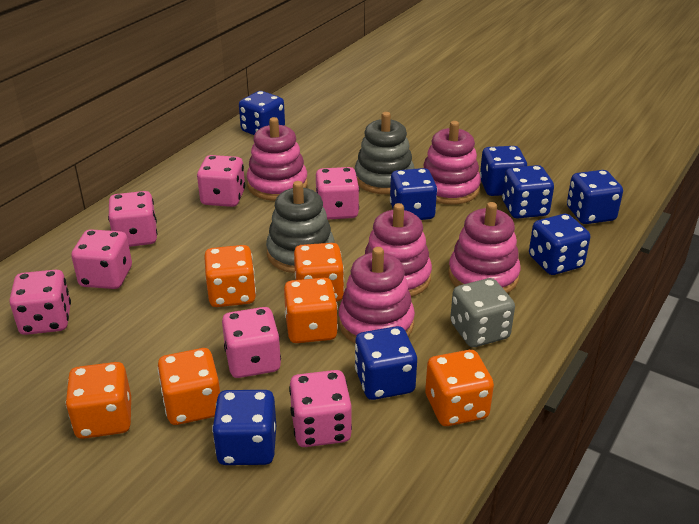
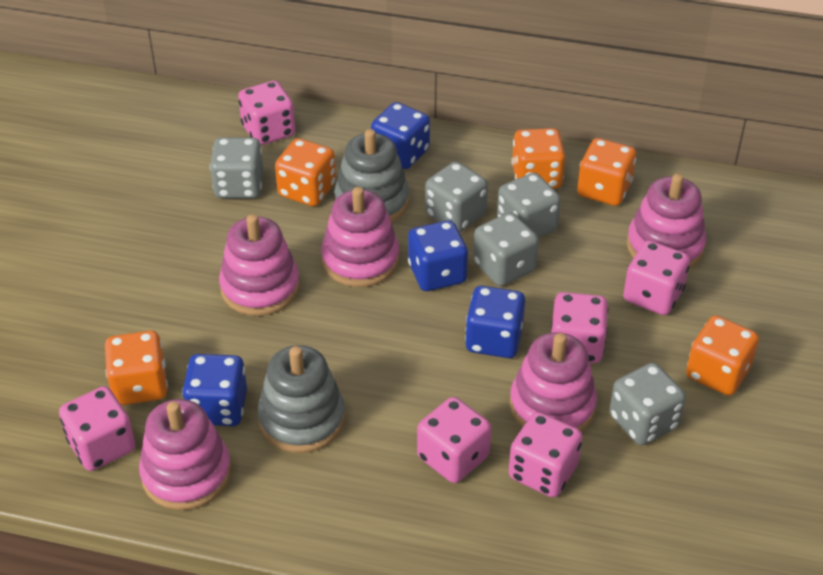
blue dice: [212,390,276,465] [239,91,285,135] [355,326,417,400] [390,168,437,220] [480,146,527,196] [502,165,554,219] [529,214,590,275] [567,170,623,224] = 8 -> [182,354,247,426] [371,102,430,169] [408,220,468,291] [465,286,525,358] = 4
grey dice: [450,278,515,347] = 1 -> [210,138,263,199] [425,162,488,232] [473,212,539,286] [497,173,561,238] [609,363,686,445] = 5
orange dice: [65,362,131,439] [157,348,220,425] [204,245,256,307] [284,278,338,343] [294,243,344,302] [425,350,494,426] = 6 -> [105,331,168,405] [275,138,336,206] [512,128,565,189] [577,138,636,206] [686,315,759,396] = 5
pink dice: [9,270,71,335] [71,229,132,289] [108,191,157,247] [197,155,245,207] [222,307,281,378] [289,370,352,447] [316,167,359,220] = 7 -> [59,386,136,471] [238,81,295,145] [417,397,491,483] [509,412,583,497] [551,292,608,363] [623,240,690,315] = 6

